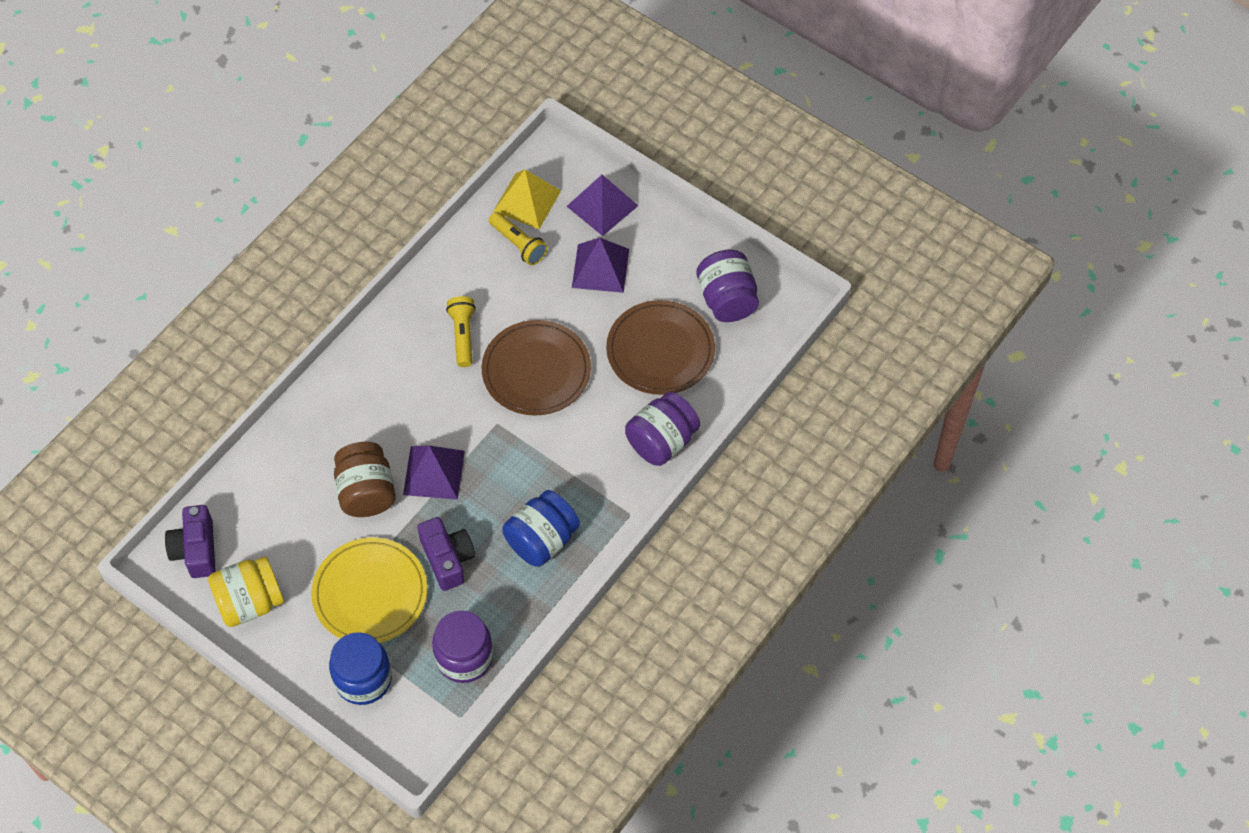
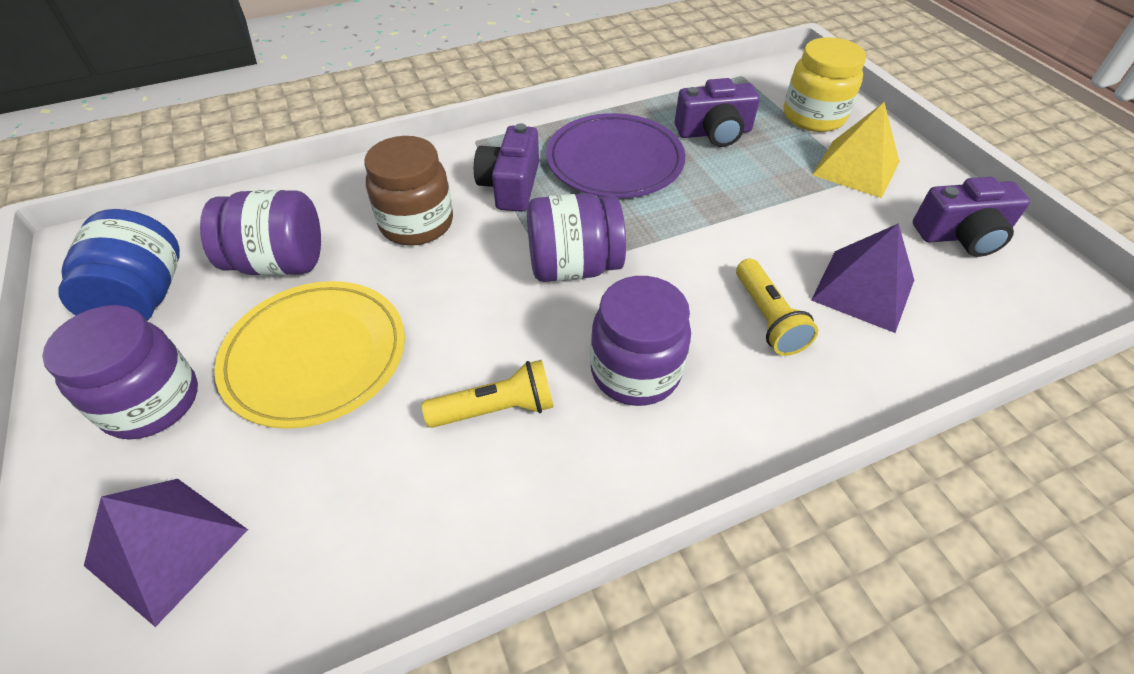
blue jar: [329,632,392,705] [503,490,580,567] = 2 -> [58,209,180,321] = 1
brown plate: [482,320,591,416] [606,300,715,395] = 2 -> none = 0
purple camera: [165,505,216,578] [418,517,475,591] = 2 -> [474,123,539,212] [675,78,760,147] [913,177,1030,257] = 3
purple jar: [432,611,493,683] [625,391,700,466] [697,250,759,322] = 3 -> [42,305,198,440] [200,190,321,276] [527,193,626,282] [590,276,691,406] = 4
purple plate: none = 0 -> [546,113,685,198] = 1
purple pyramid: [403,445,465,500] [567,175,638,236] [572,238,629,293] = 3 -> [84,479,248,627] [811,223,914,333] = 2

